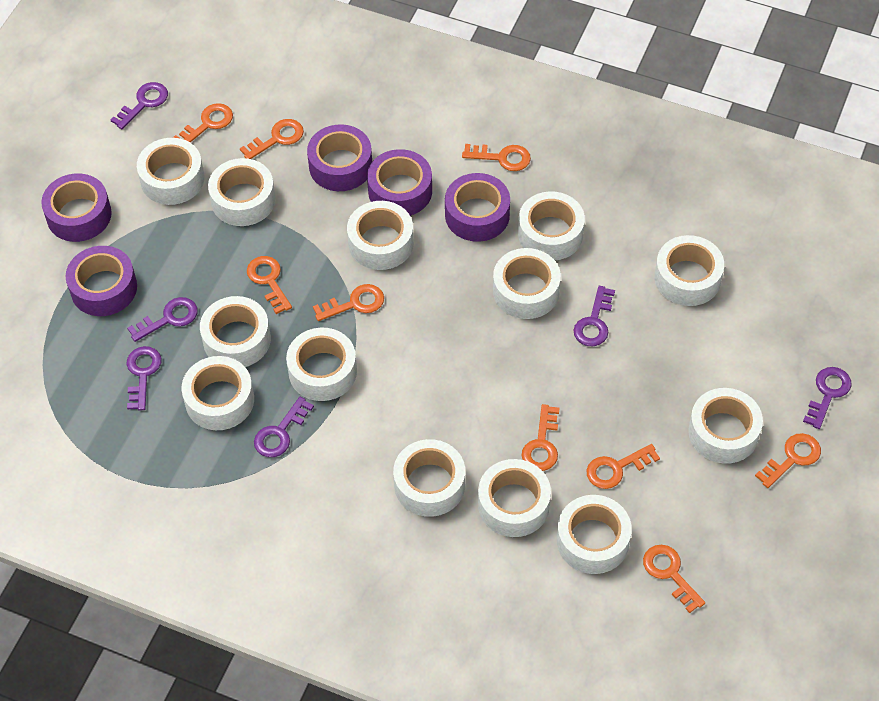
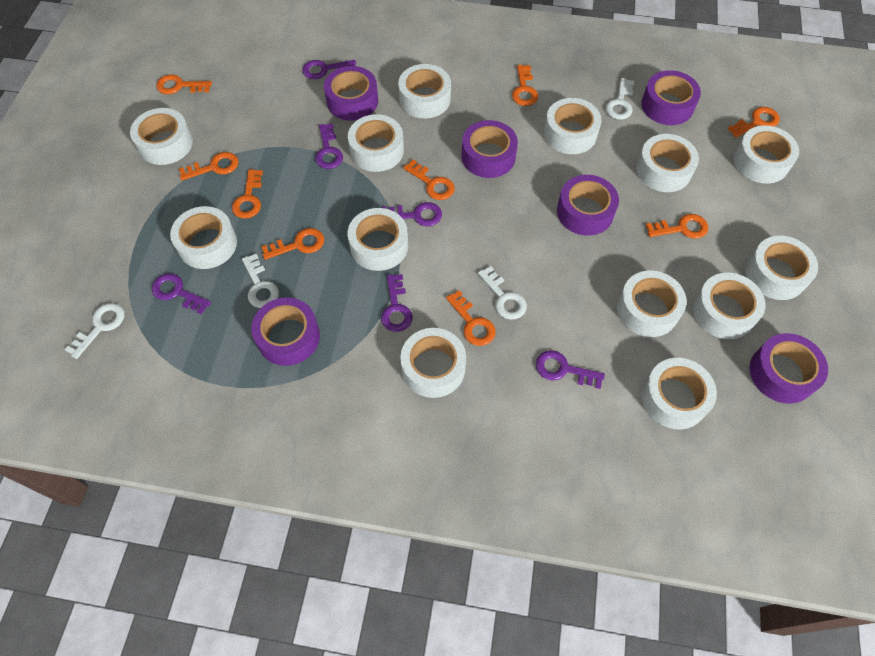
purple tape: [41,173,112,242] [66,246,137,316] [307,124,372,191] [367,149,432,216] [445,173,510,242] = 5 -> [251,297,320,366] [324,66,378,121] [462,120,518,178] [557,175,619,236] [641,70,701,125] [750,333,828,404] = 6
white key: none = 0 -> [65,303,124,359] [242,254,279,308] [478,266,527,320] [605,78,634,120] = 4

